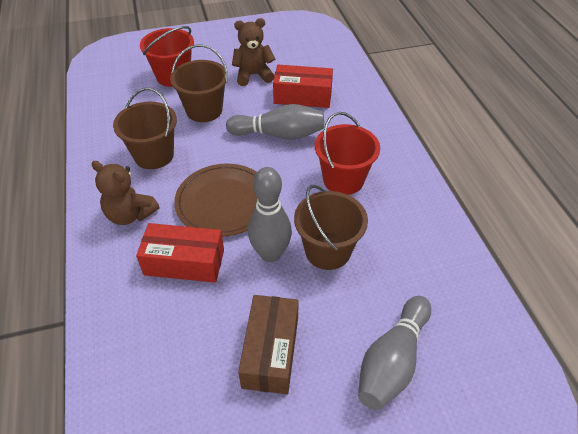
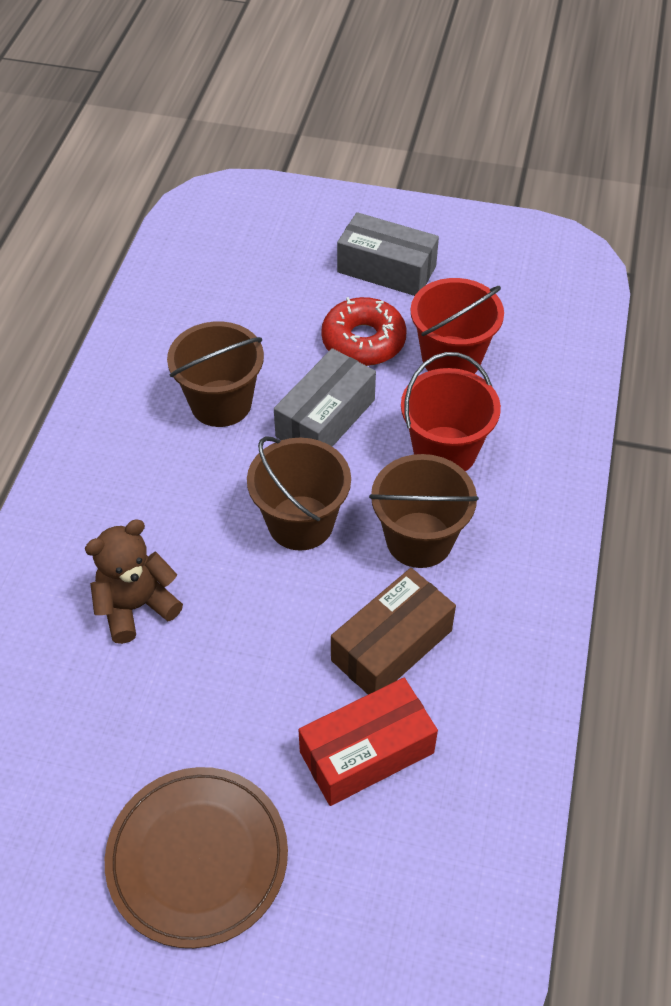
brown teddy bear: [91,161,160,225] [232,18,275,86] = 2 -> [85,519,183,644] = 1
grey bowling pin: [226,104,324,140] [248,167,292,263] [358,296,431,410] = 3 -> none = 0
grey box: none = 0 -> [274,348,376,447] [337,212,439,296] = 2
red box: [136,223,224,283] [273,65,333,108] = 2 -> [298,678,438,806] = 1
red donut: none = 0 -> [321,297,407,366] = 1

